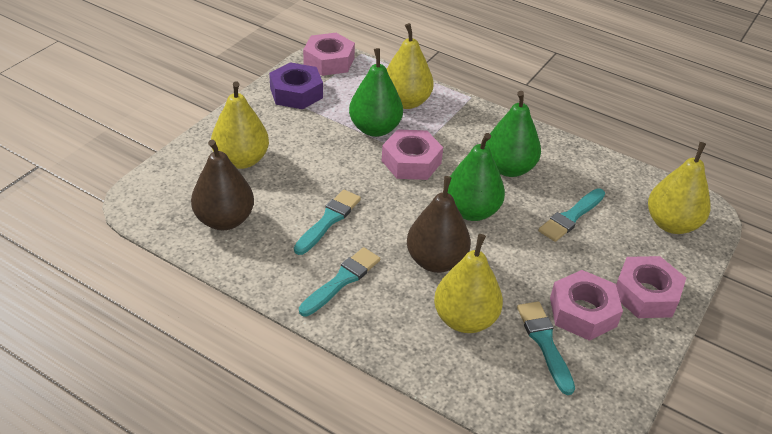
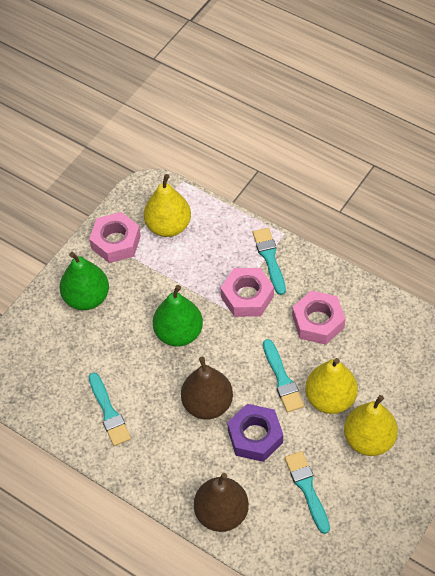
green pear: [349,48,403,137] [448,133,505,221] [485,91,541,177] = 3 -> [59,252,109,310] [153,285,203,347] = 2
pink nut: [303,33,355,76] [382,129,443,180] [550,270,623,341] [616,256,686,318] = 4 -> [89,212,141,263] [221,268,274,317] [292,291,345,345] = 3
yellow pear: [211,81,269,169] [387,23,434,109] [434,234,503,333] [648,142,711,234] = 4 -> [144,174,191,237] [305,358,358,414] [344,395,398,456] = 3

